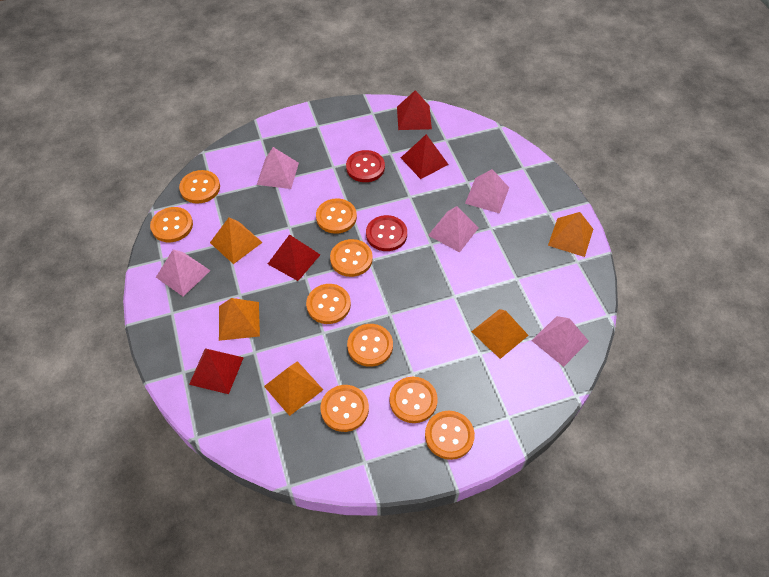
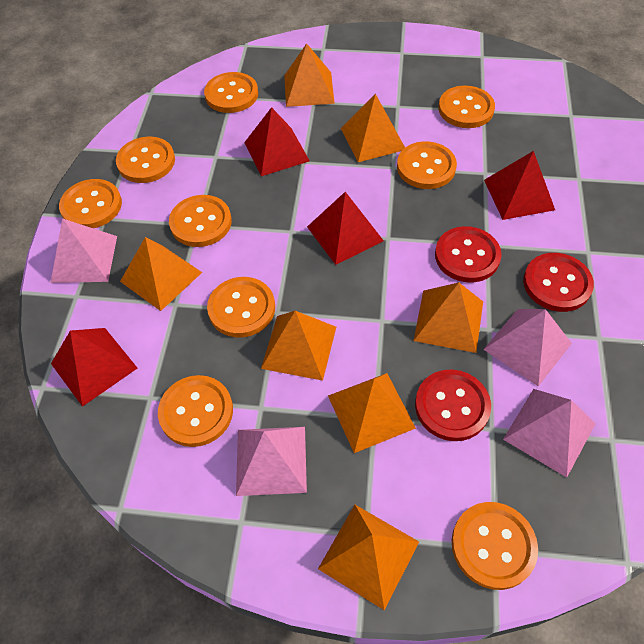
orange pyramid: [210,217,263,264] [219,298,260,341] [264,361,323,416] [471,309,529,359] [548,212,593,257] = 5 -> [120,237,202,311] [261,311,336,381] [284,43,335,107] [318,505,419,610] [328,373,416,453] [341,94,405,162] [414,282,483,353] = 7
pink pyramid: [156,250,210,297] [257,147,299,189] [428,206,479,252] [465,169,509,214] [531,316,589,367] = 5 -> [51,218,117,283] [236,427,307,496] [483,309,572,386] [503,389,596,478] = 4
red button: [346,150,385,182] [366,215,407,251] = 2 -> [415,369,491,441] [435,226,502,283] [523,253,594,312] = 3

